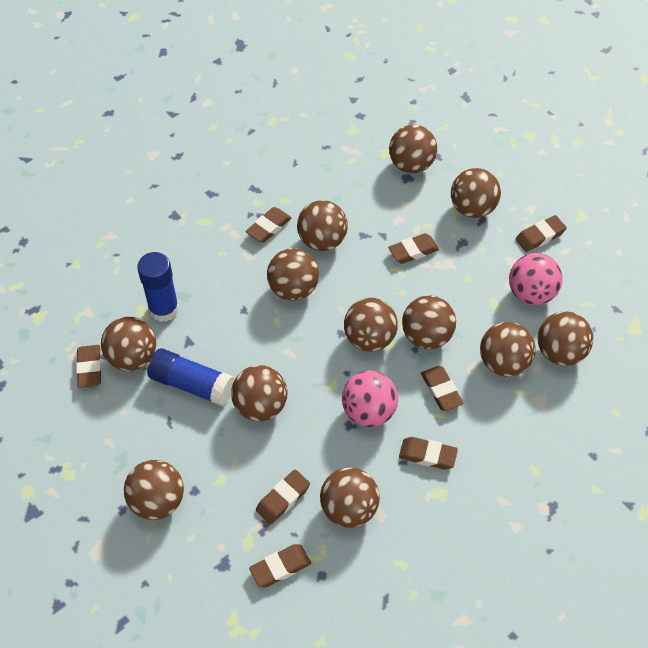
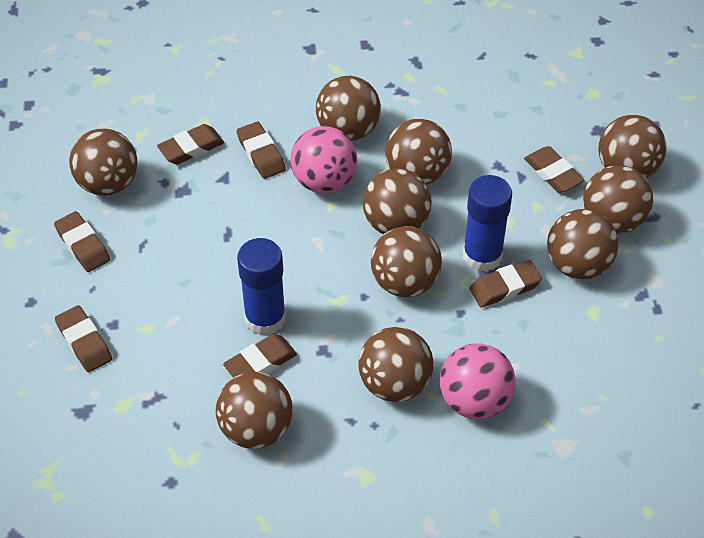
brown ball: [101,317,156,371] [124,460,184,520] [231,365,287,421] [267,248,319,301] [297,200,348,251] [320,467,380,528] [344,298,398,352] [389,124,437,173] [402,295,456,349] [451,168,501,218] [480,322,536,376] [537,311,593,366] = 12 -> [69,128,137,196] [216,372,293,449] [316,76,381,141] [358,327,434,402] [363,168,432,234] [371,226,442,297] [385,118,452,185] [547,209,619,279] [583,165,653,234] [598,115,666,178] = 10
brown eraser: [76,345,102,388] [246,207,291,243] [249,544,311,588] [256,470,310,524] [388,233,439,264] [399,437,458,470] [421,366,464,411] [516,215,567,252] = 8 -> [54,211,110,272] [55,305,112,372] [157,124,224,164] [223,334,297,378] [236,122,286,179] [469,260,542,308] [524,146,584,193] = 7

